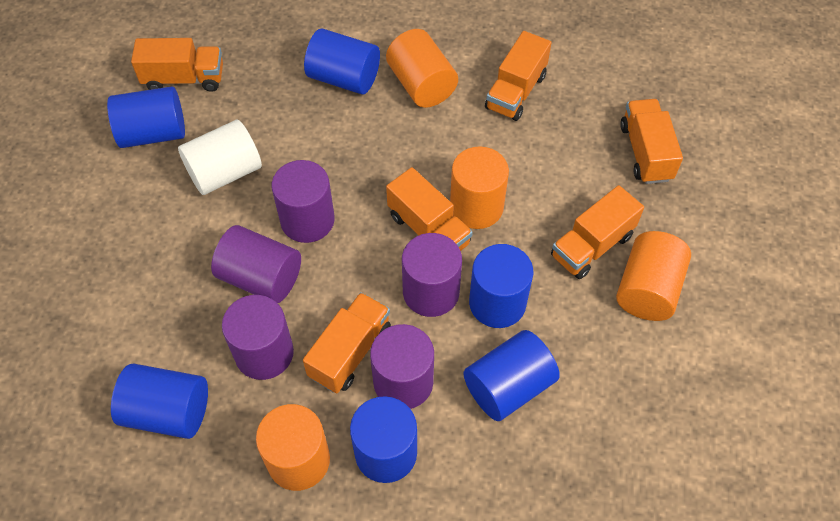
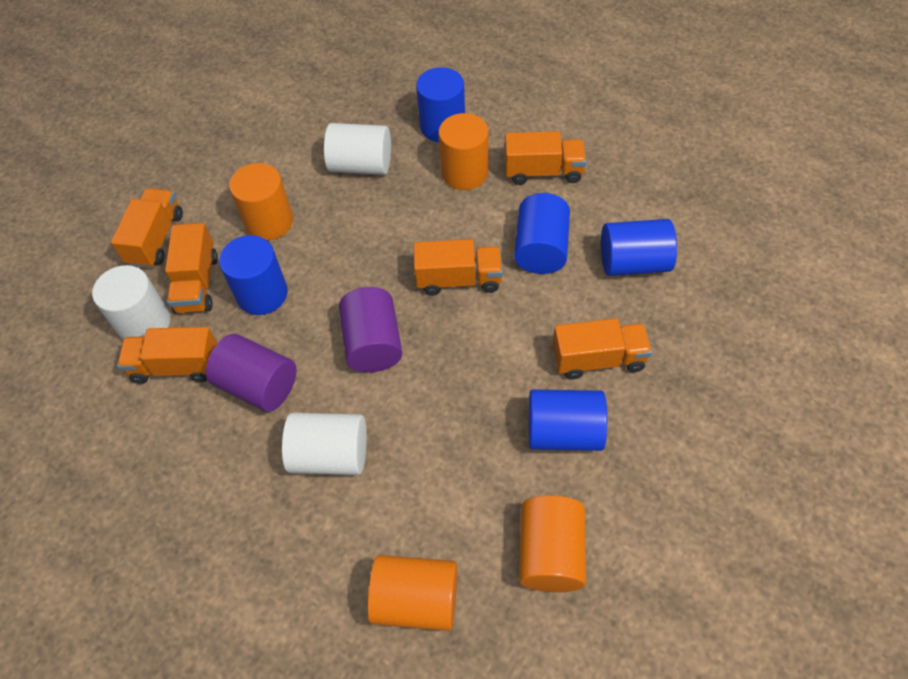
blue cylinder: [107,86,185,148] [111,364,208,439] [304,28,380,95] [350,396,417,483] [463,330,560,421] [469,244,533,328] = 6 -> [219,235,288,315] [416,67,465,142] [514,193,570,274] [528,390,607,451] [601,219,677,276] = 5
purple cylinder: [211,225,301,303] [222,295,294,380] [272,160,335,243] [370,324,434,409] [402,233,462,317] = 5 -> [206,334,296,412] [339,287,402,372] = 2
white cylinder: [178,120,262,195] = 1 -> [92,265,170,339] [282,413,367,475] [324,123,391,175] = 3

